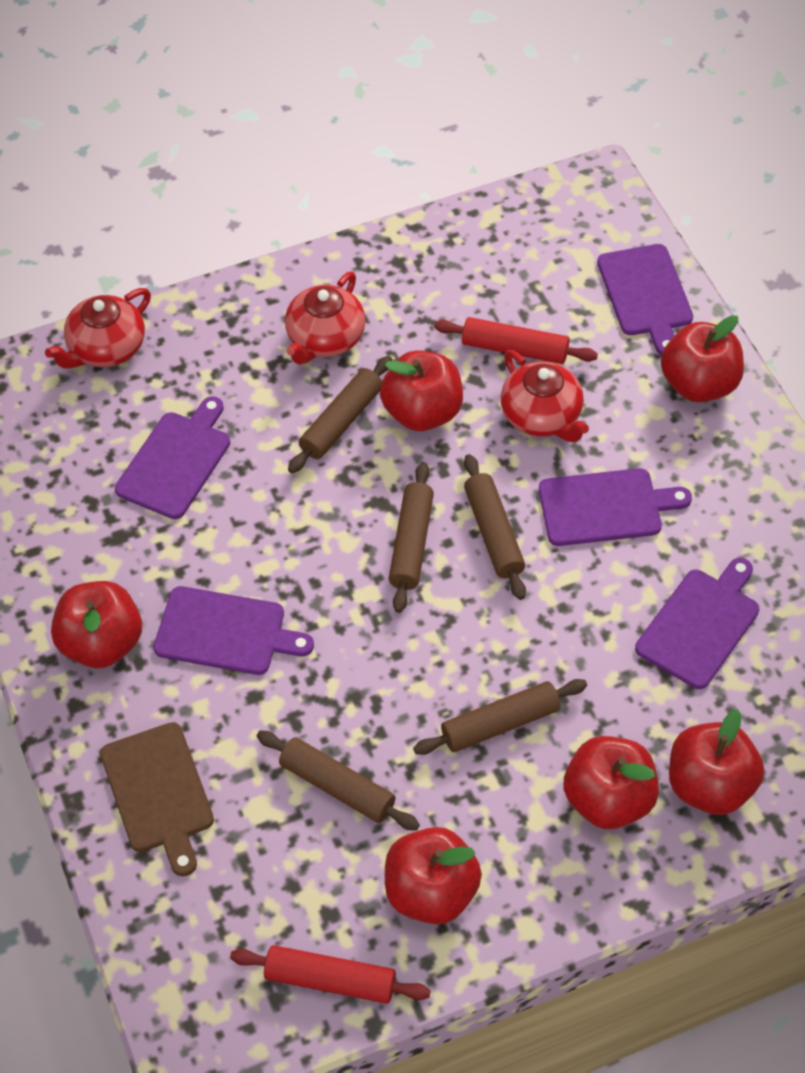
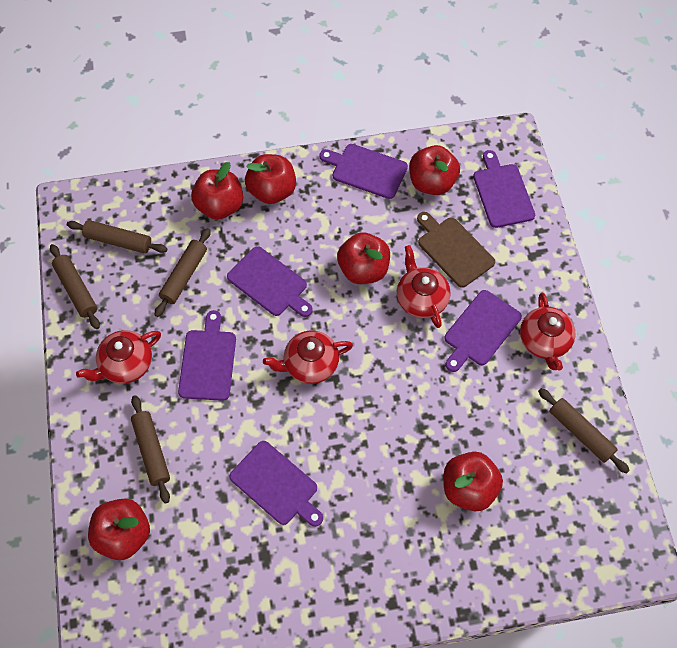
purple cutting board: [115,396,230,519] [153,586,314,675] [539,468,692,546] [597,244,693,356] [635,558,759,689] = 5 -> [178,310,236,401] [227,246,313,317] [229,441,323,527] [319,144,408,199] [444,290,522,372] [473,150,535,228] = 6
red rolling pin: [230,945,431,1004] [434,317,598,364] = 2 -> none = 0
red teapot: [45,288,151,368] [285,271,366,365] [501,350,589,443] = 3 -> [76,330,161,384] [263,330,353,384] [397,245,450,328] [520,293,576,370] = 4

